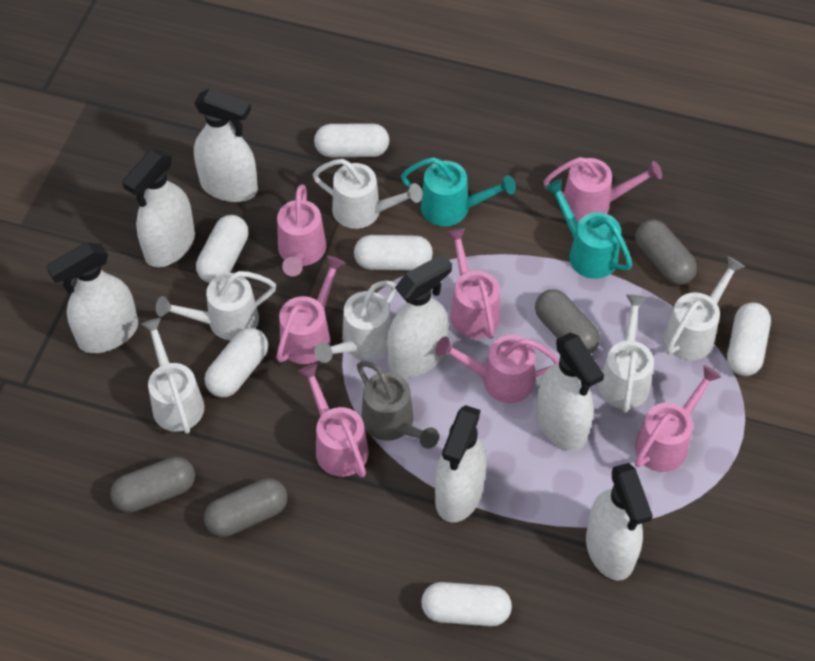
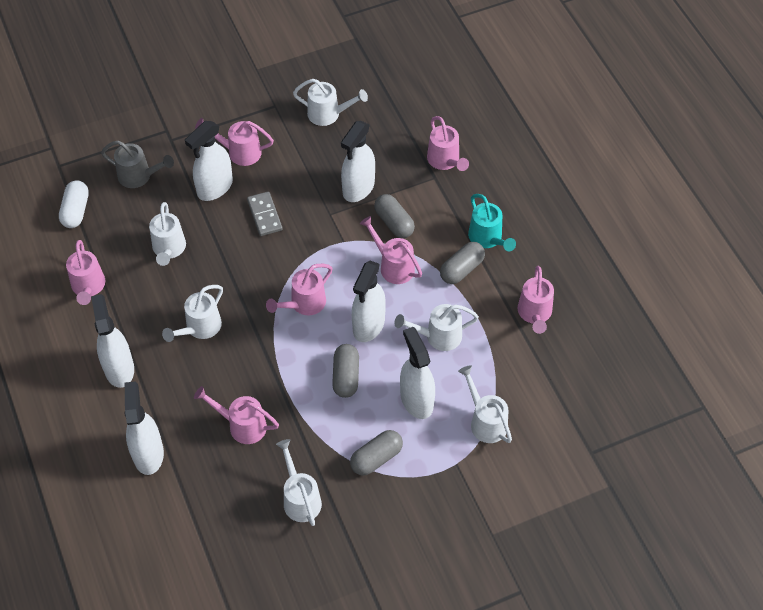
grey domino: none = 0 -> [247,191,283,236] = 1
turquoise watering can: [401,158,516,226] [545,179,632,279] = 2 -> [468,194,516,251] = 1
white capsule: [196,215,249,283] [205,328,268,397] [314,123,389,157] [354,235,433,270] [421,582,512,626] [727,302,771,376] = 6 -> [59,180,89,228] = 1
white spray bottle: [46,242,138,353] [122,150,195,267] [194,88,258,202] [386,254,452,378] [435,405,486,523] [536,333,604,451] [586,463,653,581] = 7 -> [91,294,134,388] [124,381,164,475] [185,121,233,201] [341,121,375,202] [352,261,386,342] [400,327,435,419] = 6

